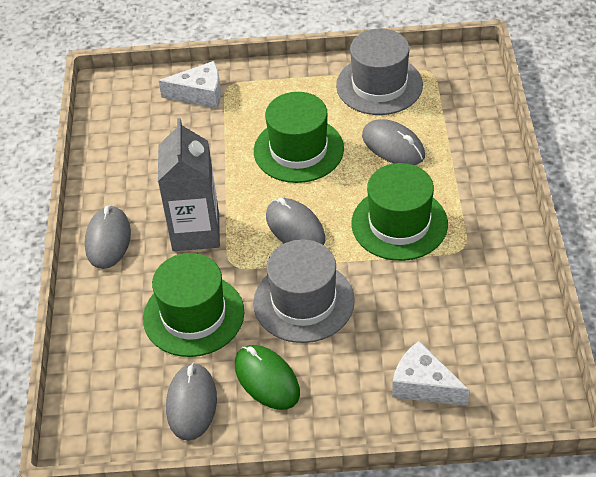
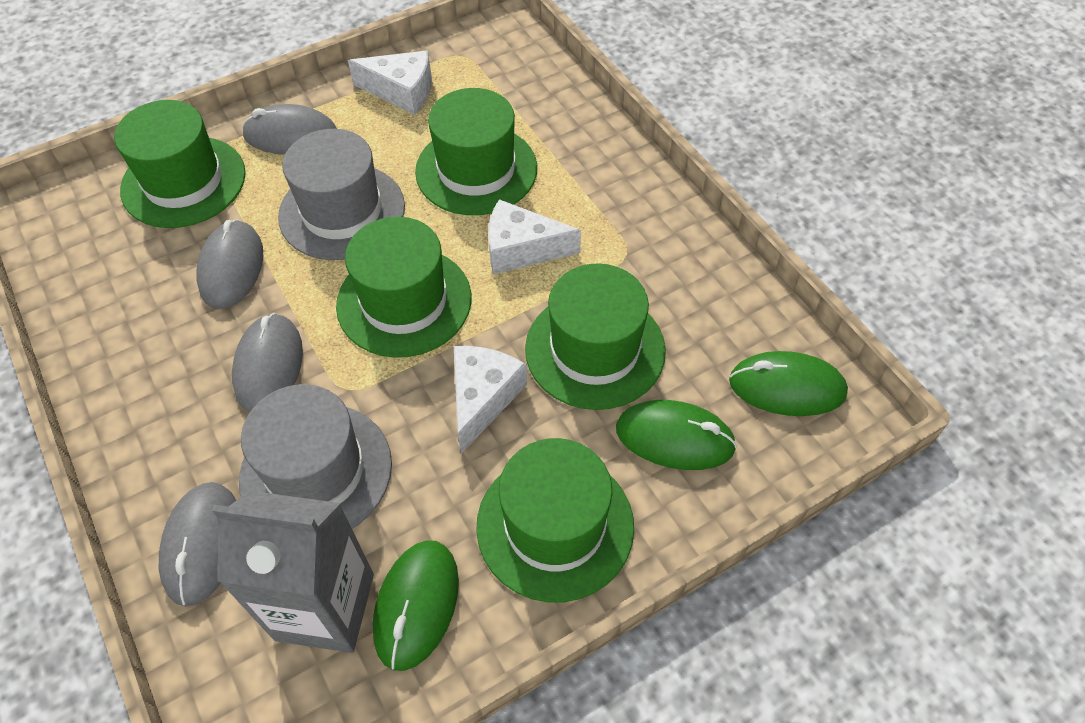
green hat: [143,253,244,357] [254,92,344,183] [351,163,448,261] = 3 -> [114,100,246,228] [336,217,471,358] [415,88,537,215] [476,438,634,602] [525,263,666,410] = 5
green mouse: [235,345,300,410] = 1 -> [373,540,459,671] [616,400,737,470] [729,351,848,416] = 3
white cheese: [159,61,221,108] [392,341,470,406] = 2 -> [348,51,432,115] [454,346,527,454] [488,199,581,275] = 3

